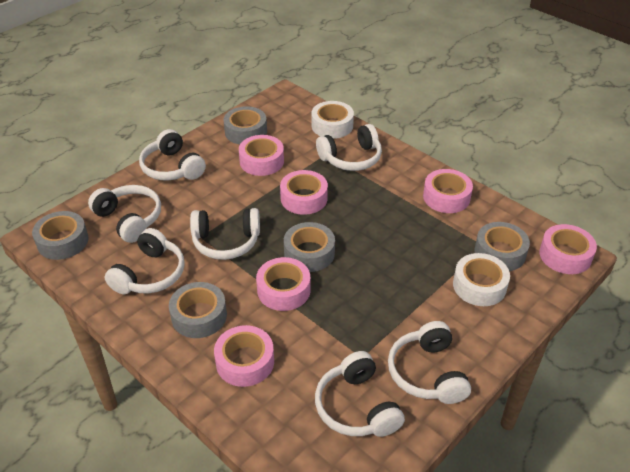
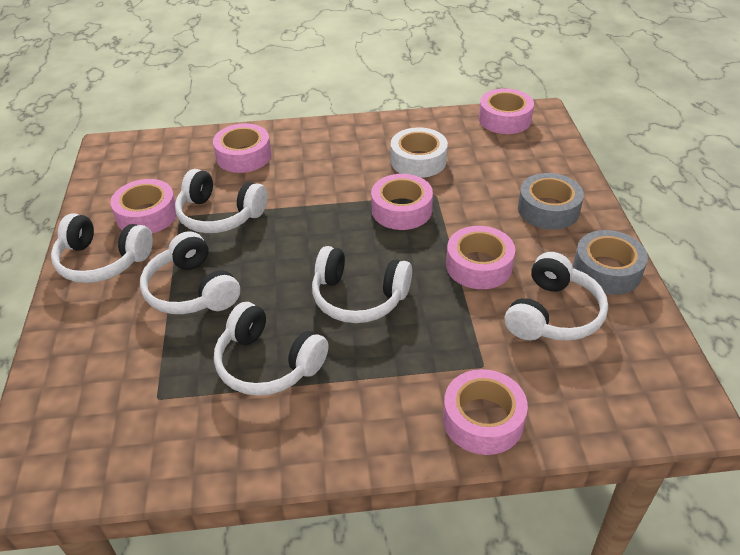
grey tape: [32,211,89,260] [169,282,227,338] [223,106,267,144] [284,222,335,272] [474,222,530,271] = 5 -> [518,173,584,230] [573,230,648,295] = 2
white headphones: [88,185,161,243] [105,228,185,294] [139,129,206,180] [190,208,260,260] [315,351,405,437] [316,124,382,171] [388,321,471,404] = 7 -> [51,213,153,283] [140,231,240,314] [175,169,268,233] [214,302,329,396] [312,246,412,323] [505,252,608,341] = 6
white tape: [311,101,354,139] [453,253,510,306] = 2 -> [391,127,448,178] = 1

